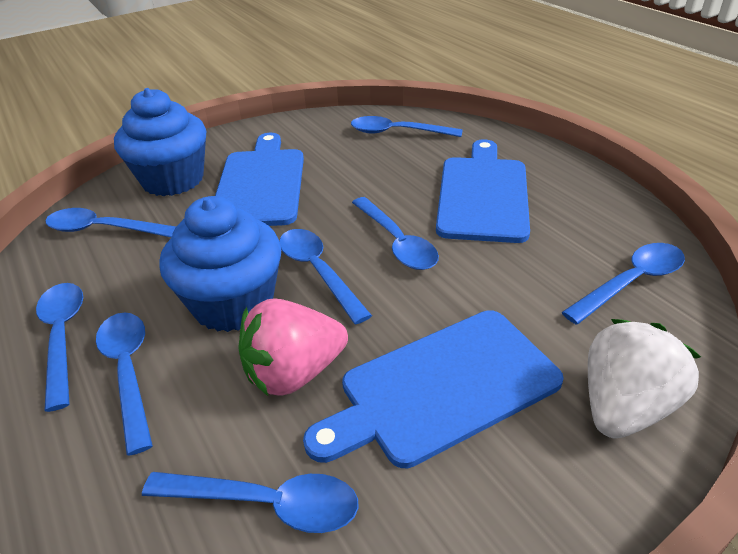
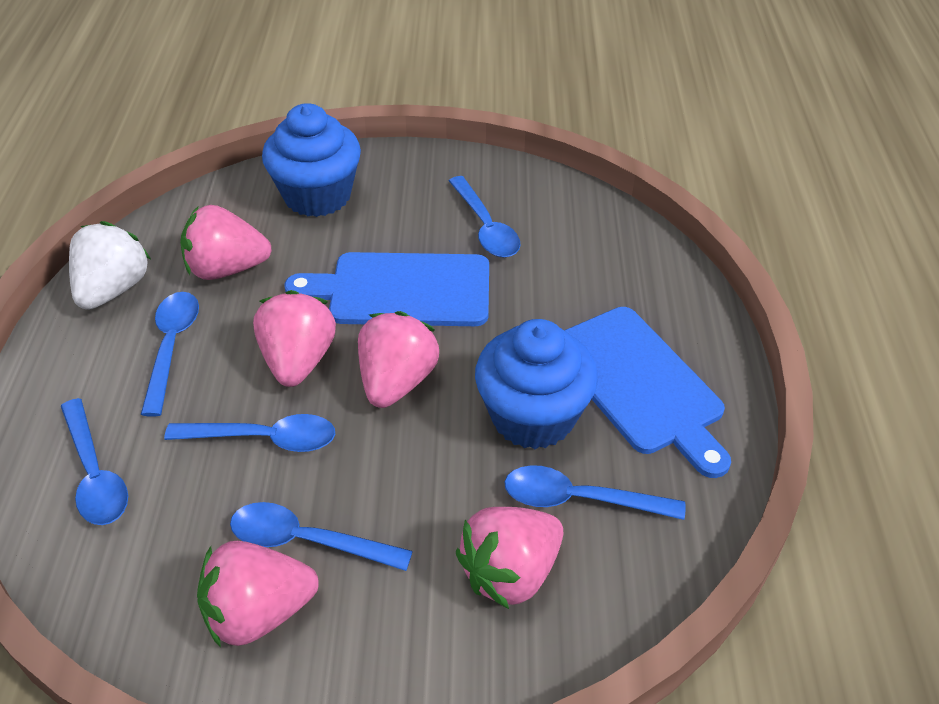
blue cutting board: [215,133,304,226] [303,310,564,469] [436,139,530,243] = 3 -> [284,252,489,326] [565,307,731,478] = 2
blue spoon: [36,283,83,412] [45,208,176,238] [96,312,153,456] [142,472,359,533] [279,229,372,324] [351,116,463,137] [352,197,439,270] [561,243,685,325] = 8 -> [61,398,128,525] [141,292,199,417] [164,414,335,452] [230,502,413,571] [449,176,520,258] [504,465,686,520] = 6
pink strawberry: [238,298,348,396] = 1 -> [180,205,272,280] [197,541,319,648] [253,290,336,387] [358,311,439,408] [456,507,564,609] = 5

